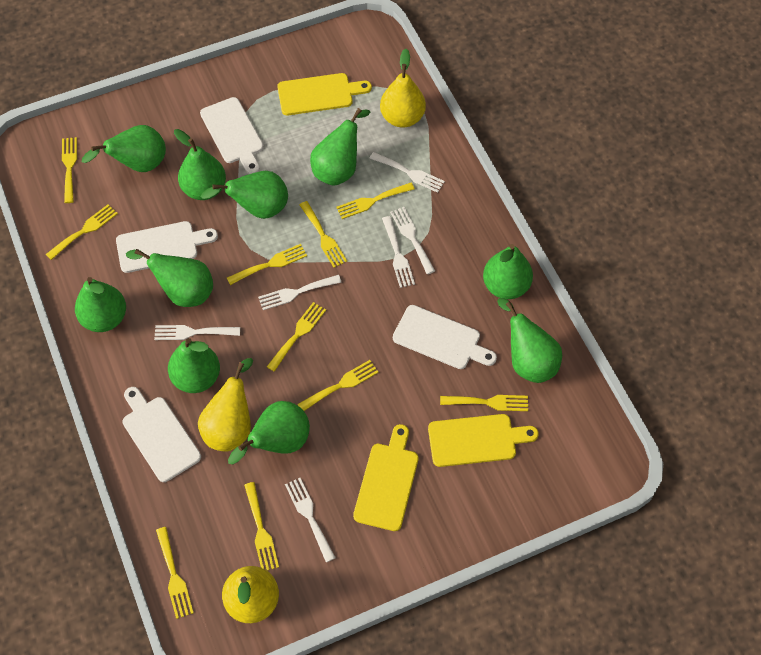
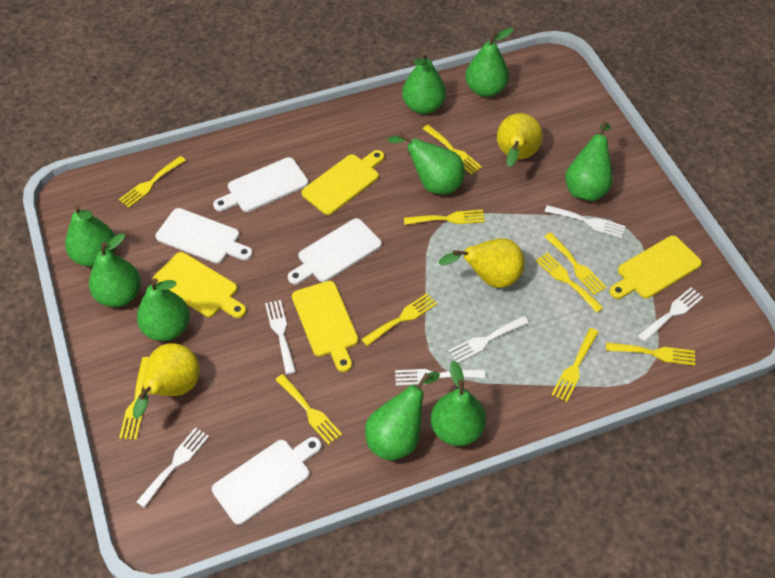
green pear: [75,277,126,332] [82,125,166,172] [126,249,213,307] [168,338,220,393] [174,129,226,200] [201,171,288,219] [228,401,310,465] [310,108,370,186] [483,244,533,299] [497,298,562,383] = 10 -> [65,205,115,267] [89,233,141,307] [137,278,190,341] [365,372,440,461] [387,133,465,194] [402,52,446,114] [431,361,486,446] [466,28,513,97] [565,121,613,201] = 9
yellow cutting board: [277,73,372,115] [353,424,419,531] [428,414,539,467] = 3 -> [153,252,246,318] [292,281,358,372] [301,150,384,215] [609,236,702,299] = 4

